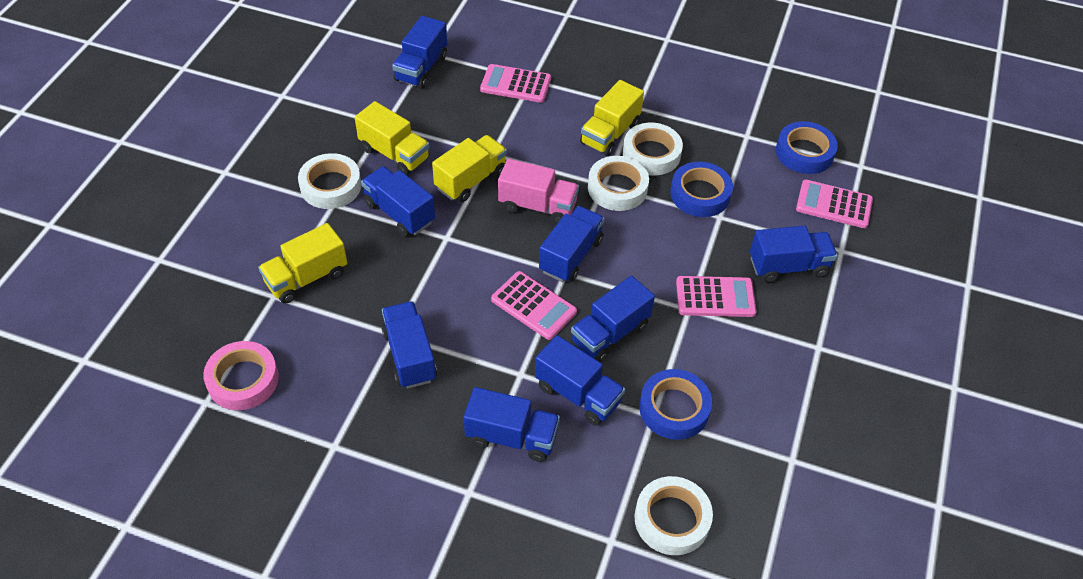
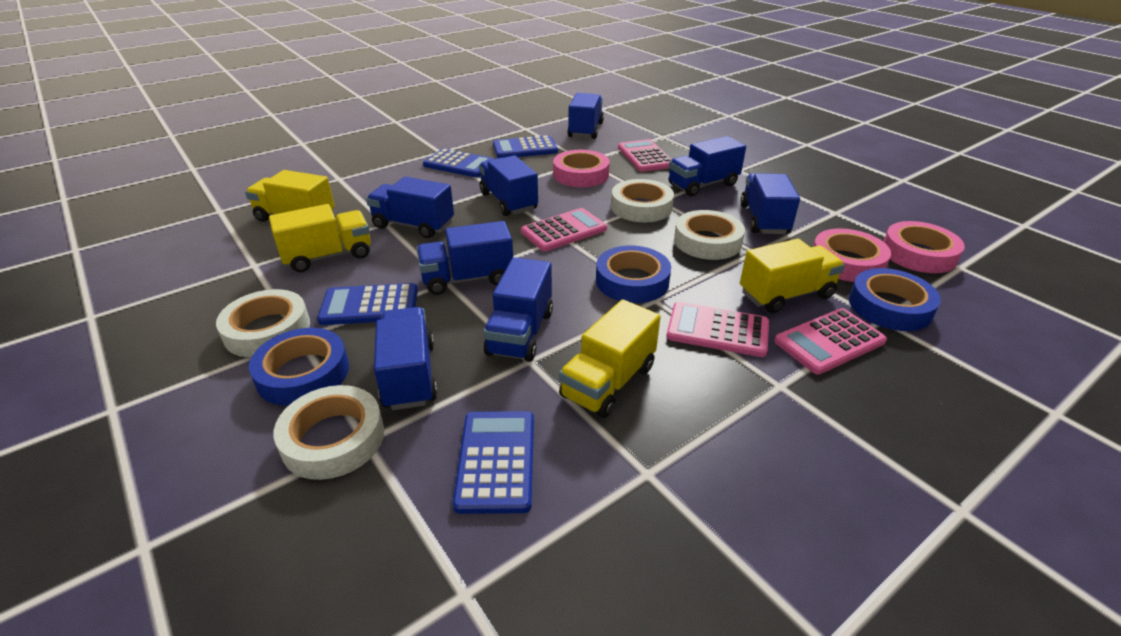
blue calculator: none = 0 -> [317,283,418,325] [423,149,494,177] [453,411,534,514] [493,135,558,158] = 4
pink tape: [203,341,279,410] = 1 -> [553,150,610,187] [813,228,891,282] [883,221,965,273] = 3
pink truck: [498,159,579,224] = 1 -> none = 0

